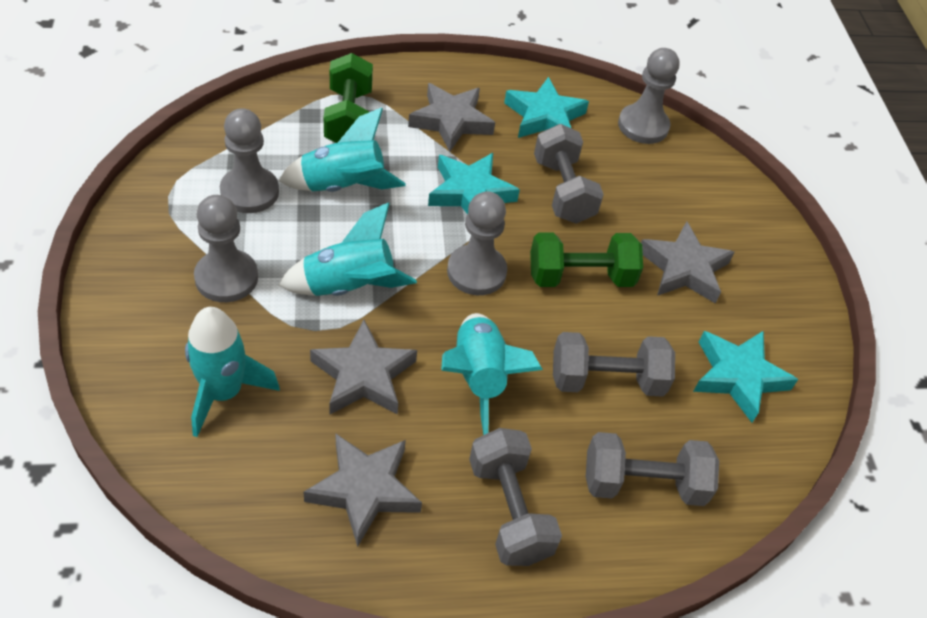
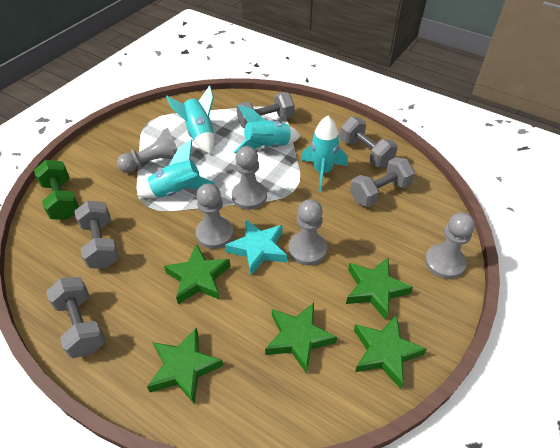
green dumbbell: [324,53,373,143] [530,233,643,287] = 2 -> [34,160,79,220] = 1
green star: none = 0 -> [147,327,223,404] [164,244,230,304] [265,303,337,374] [346,258,413,320] [354,314,427,389] = 5
grey dumbbell: [469,428,562,566] [534,124,604,224] [553,332,675,397] [586,432,719,506] = 4 -> [46,277,106,358] [74,201,120,269] [237,92,295,128] [340,117,398,167] [350,157,415,207] = 5
grey pawn: [194,195,258,302] [220,108,279,213] [447,191,507,295] [618,48,679,144] = 4 -> [117,128,178,173] [196,183,234,249] [232,146,267,210] [288,199,327,265] [425,212,475,279] = 5
grey star: [304,434,422,547] [310,320,417,414] [408,83,495,152] [641,221,735,304] = 4 -> none = 0
turquoise star: [428,153,520,214] [504,77,589,138] [693,330,798,422] = 3 -> [225,219,287,275] = 1

